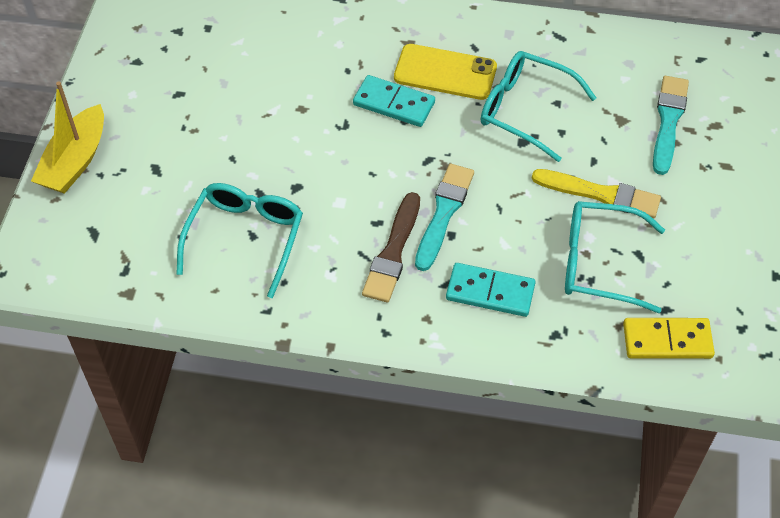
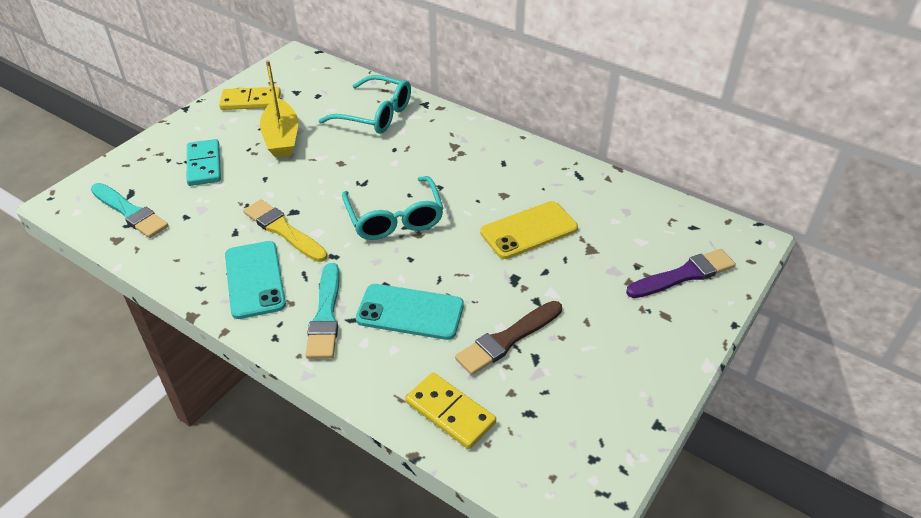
purple brush: none = 0 -> [626,249,736,298] = 1
turquoise domino: [353,75,435,127] [446,263,535,317] = 2 -> [187,139,221,186] = 1
turquoise glasses: [177,183,303,298] [481,51,596,162] [565,201,665,313] = 3 -> [319,75,411,134] [342,176,444,240] = 2
turquoise phone: none = 0 -> [225,241,286,319] [356,284,464,340] = 2
yellow domino: [623,318,715,359] = 1 -> [219,87,281,110] [405,373,496,449] = 2

